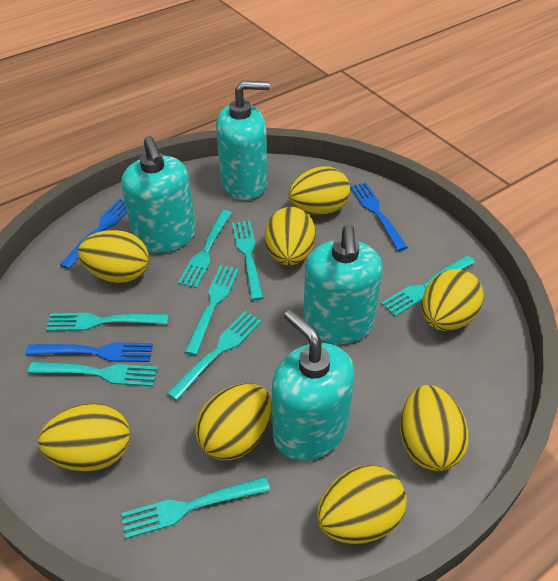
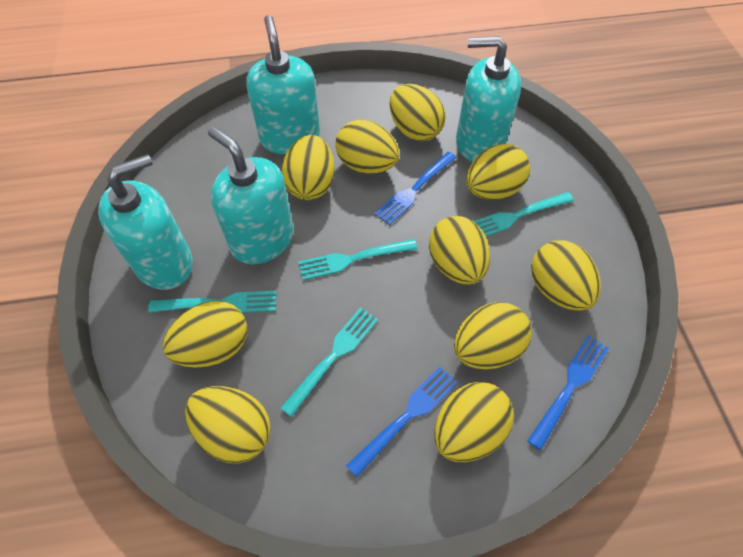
turquoise fork: [28,362,158,387] [46,313,169,331] [121,477,270,539] [167,311,262,401] [178,210,232,288] [185,265,239,355] [232,221,264,301] [381,255,475,316] = 8 -> [148,291,276,313] [280,307,378,417] [298,239,418,280] [473,192,574,236] = 4
yellow egg: [38,403,130,471] [78,230,149,283] [195,383,272,460] [265,207,316,265] [288,166,350,215] [317,465,407,544] [400,385,469,471] [422,269,484,331] = 8 -> [163,301,247,368] [185,386,271,464] [282,135,335,200] [335,120,399,173] [390,84,445,141] [429,216,490,285] [434,382,514,462] [454,302,531,369] [466,144,530,200] [531,240,601,311] = 10

